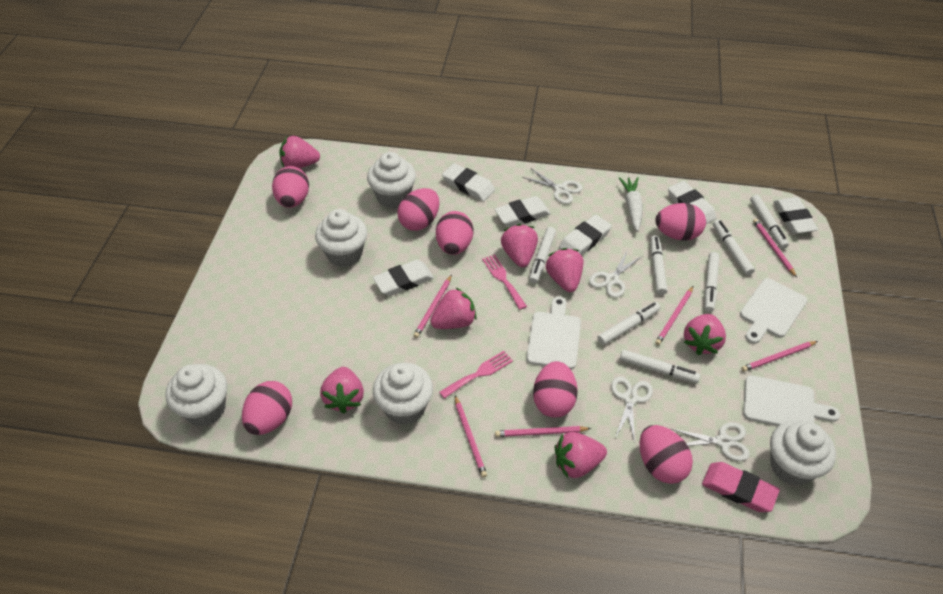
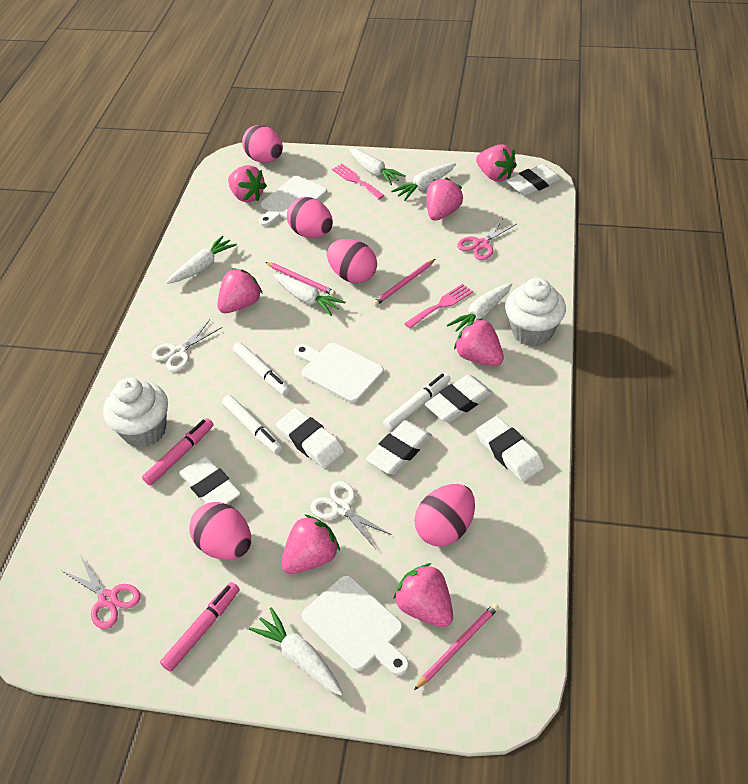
pink egg: [242,381,292,435] [272,166,309,208] [397,188,439,231] [436,211,473,255] [533,361,578,418] [639,425,693,484] [655,203,706,241] = 7 -> [189,502,251,560] [242,125,283,163] [287,197,333,238] [327,239,377,283] [414,484,475,546] = 5
pink eraser: [702,462,780,512] = 1 -> none = 0
pink marker: none = 0 -> [142,418,214,486] [160,582,240,672] = 2
pink pencil: [413,275,452,338] [455,396,487,478] [495,426,591,437] [655,286,693,345] [741,341,818,372] [753,219,797,277] = 6 -> [265,262,335,296] [373,259,435,306] [414,603,499,690] = 3
pink scissors: none = 0 -> [61,555,141,629] [457,218,517,260] = 2
white carrot: [619,177,643,231] = 1 -> [166,236,237,284] [249,607,343,696] [273,274,345,316] [349,148,406,185] [391,163,456,201] [447,283,513,332] = 6
white cupcake: [165,364,227,427] [315,209,367,267] [367,152,416,209] [373,363,433,425] [770,420,836,486] = 5 -> [103,377,168,448] [505,278,566,346] = 2
white marker: [529,227,556,284] [597,302,660,345] [620,350,700,383] [650,235,667,295] [705,252,719,312] [713,220,755,276] [750,195,789,249] = 7 -> [222,395,283,454] [233,342,290,396] [383,373,450,431] = 3
white scissors: [522,168,583,204] [589,250,642,298] [611,376,653,443] [672,422,750,461] = 4 -> [151,320,222,372] [311,481,392,549] = 2

